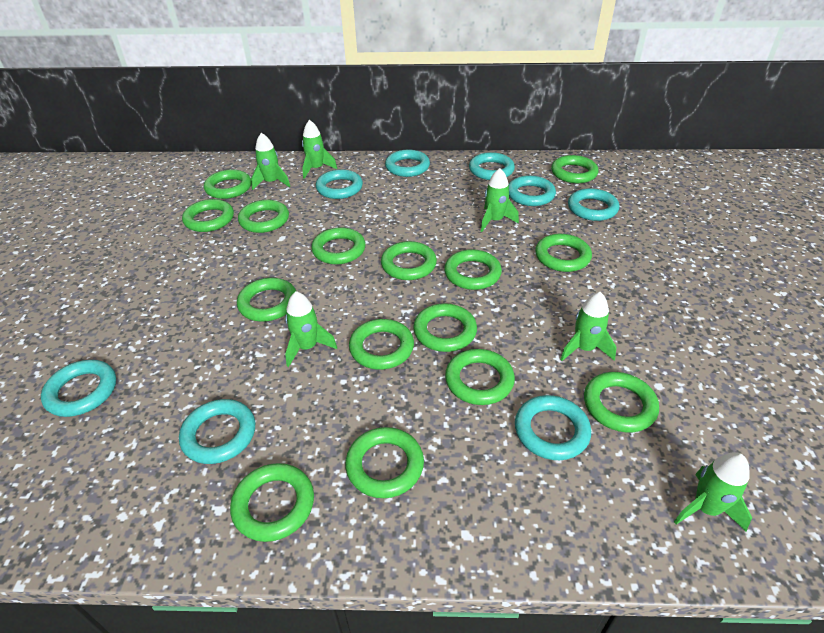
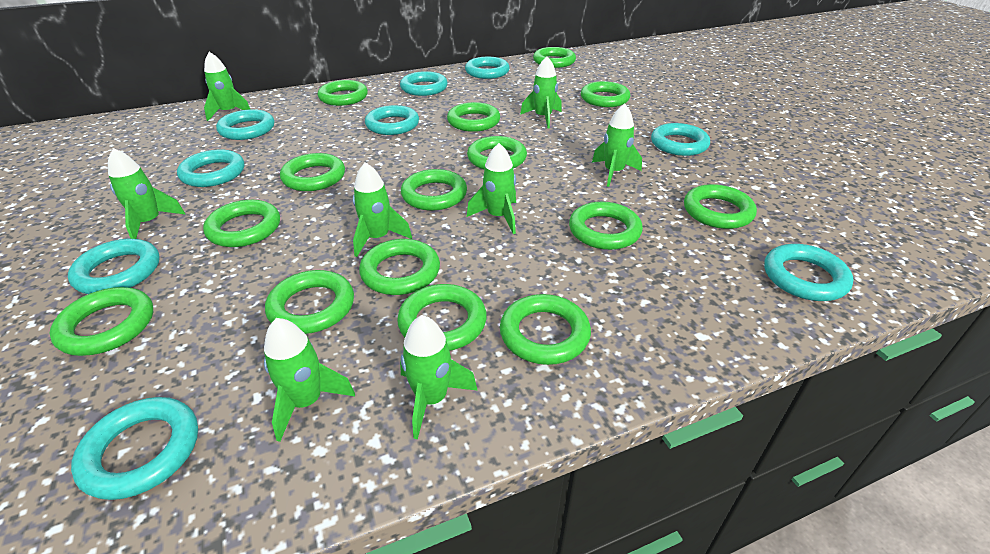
green rocket: [251,133,290,190] [285,291,337,367] [302,120,337,179] [481,168,519,232] [560,292,617,361] [674,452,752,531] = 6 -> [108,148,186,239] [204,52,250,121] [264,318,355,442] [353,162,412,257] [400,315,478,439] [467,143,516,234] [520,56,562,129] [592,104,642,187] = 8
turquoise ring: [41,360,116,417] [179,399,255,464] [316,169,363,199] [385,149,430,177] [469,152,515,180] [509,176,556,206] [515,395,591,460] [568,188,619,221] = 8 -> [68,239,160,294] [71,397,198,500] [177,149,244,187] [216,109,274,140] [365,105,419,135] [400,71,448,96] [465,57,510,79] [651,123,710,156] [764,244,853,301] = 9

